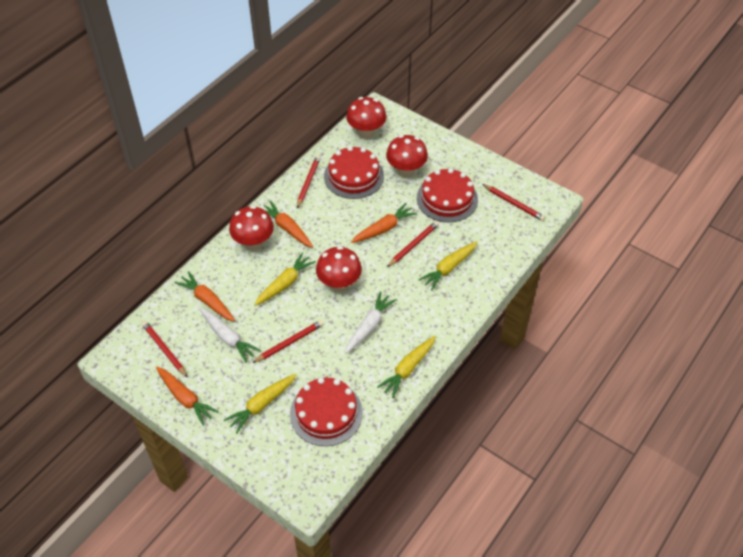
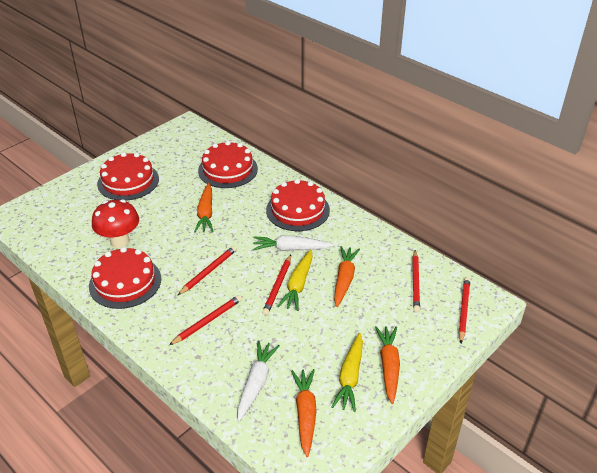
red cake: [290,377,363,446] [324,146,384,199] [417,168,478,222] = 3 -> [89,247,161,309] [97,152,159,201] [198,141,258,188] [266,179,330,231] = 4
red mushroom: [229,206,274,251] [316,246,362,292] [346,97,387,139] [386,135,428,178] = 4 -> [92,200,139,248] = 1
yellow carrot: [224,374,296,433] [255,252,316,306] [377,336,436,398] [418,241,478,290] = 4 -> [278,250,313,311] [331,333,363,412] = 2

